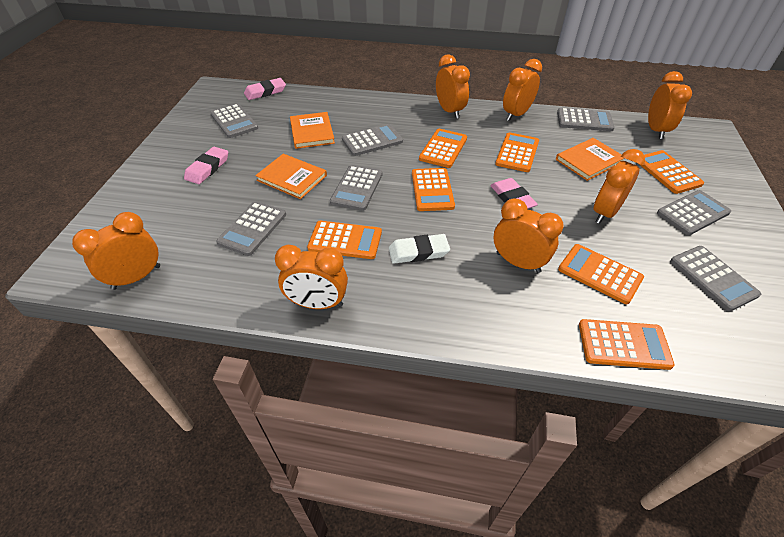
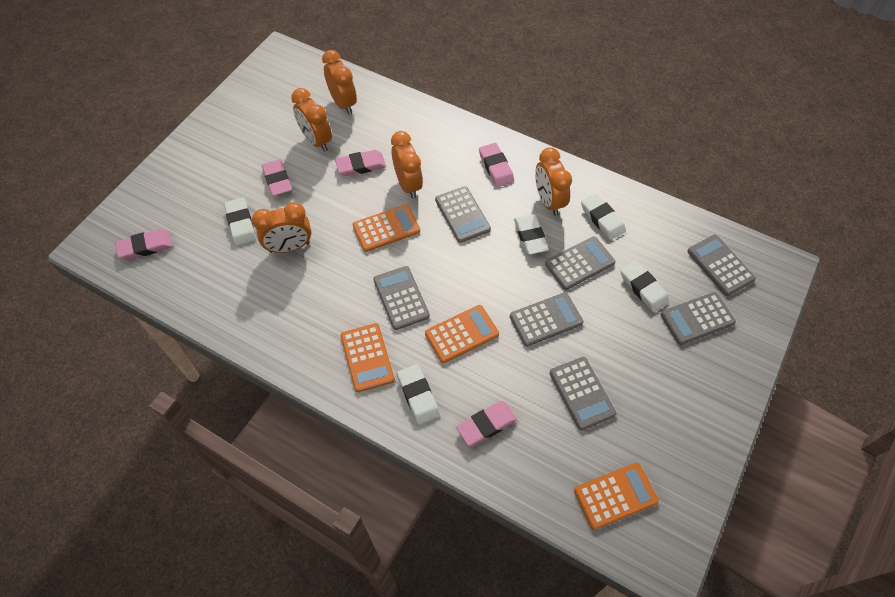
orange book: [255,154,327,199] [290,112,335,149] [556,138,624,181] = 3 -> none = 0
orange calculator: [307,221,382,259] [412,168,455,211] [419,129,467,168] [495,132,539,172] [558,244,644,304] [579,319,675,370] [639,150,704,194] = 7 -> [341,323,395,392] [353,204,420,252] [425,305,499,363] [574,463,659,530] = 4
orange clock: [72,212,160,290] [275,245,348,309] [436,54,470,119] [493,199,564,273] [503,59,542,121] [593,149,645,224] [648,71,692,139] = 7 -> [252,202,311,253] [291,88,332,152] [322,50,357,114] [391,131,423,199] [535,147,572,216] = 5
pink eraser: [184,147,228,184] [244,78,286,100] [490,178,538,209] = 3 -> [115,229,173,260] [262,159,292,196] [335,150,386,176] [456,401,517,446] [479,143,514,187] = 5
white eraser: [389,234,450,264] = 1 -> [224,198,256,246] [397,364,440,425] [514,214,549,255] [581,193,626,240] [621,261,669,312] = 5

